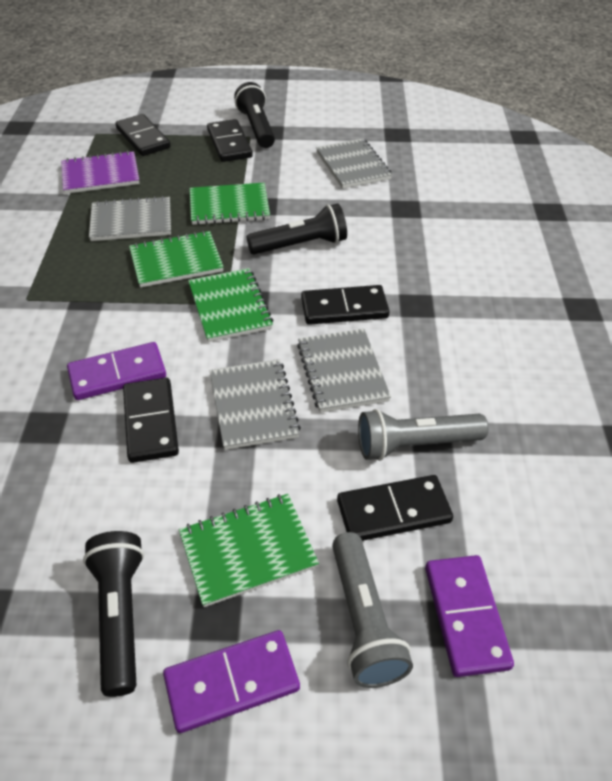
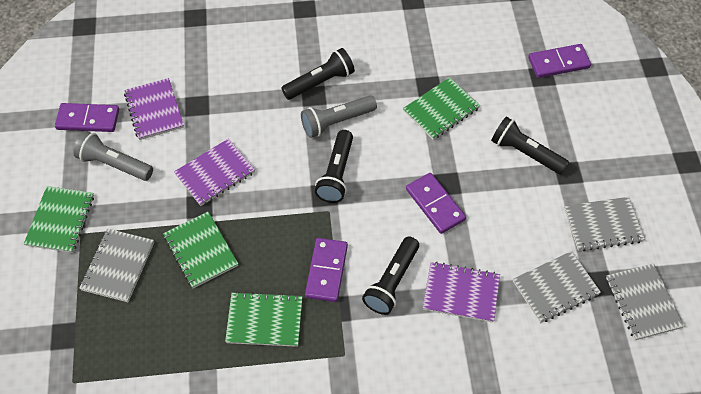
black domino: [115,114,171,156] [123,378,179,463] [207,119,253,162] [301,285,390,325] [337,475,453,541] = 5 -> none = 0
black flashlight: [83,531,144,697] [234,82,275,148] [246,204,347,255] = 3 -> [281,48,355,100] [315,130,353,203] [362,236,419,315] [491,116,569,174] = 4
purple domino: [67,342,166,400] [163,630,300,733] [425,555,514,677] = 3 -> [55,103,119,132] [305,238,348,302] [406,173,466,234] [528,44,591,78] = 4
purple notebook: [61,151,140,194] = 1 -> [124,78,184,140] [174,139,255,206] [423,261,500,323] = 3

